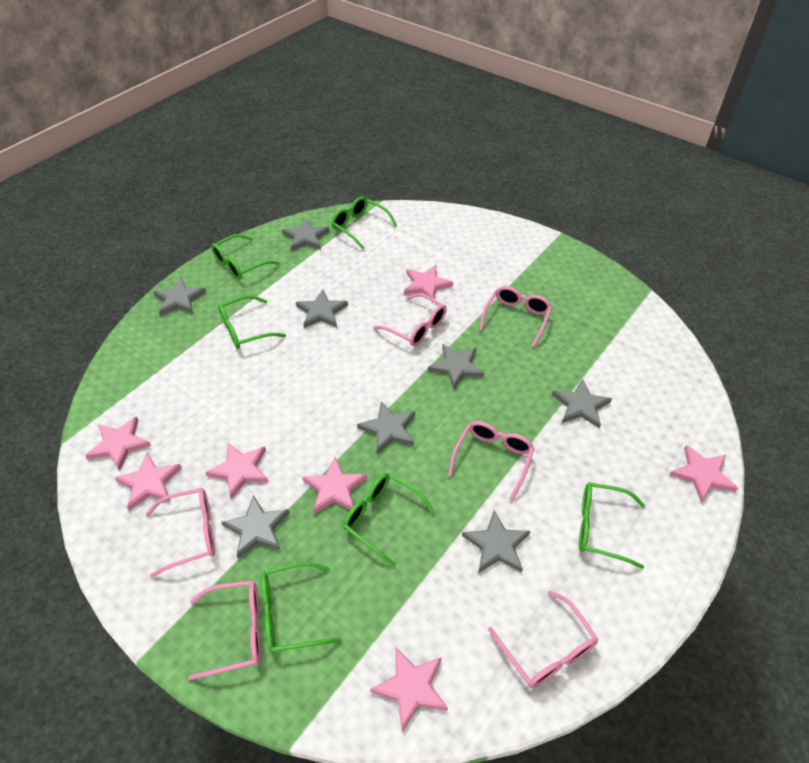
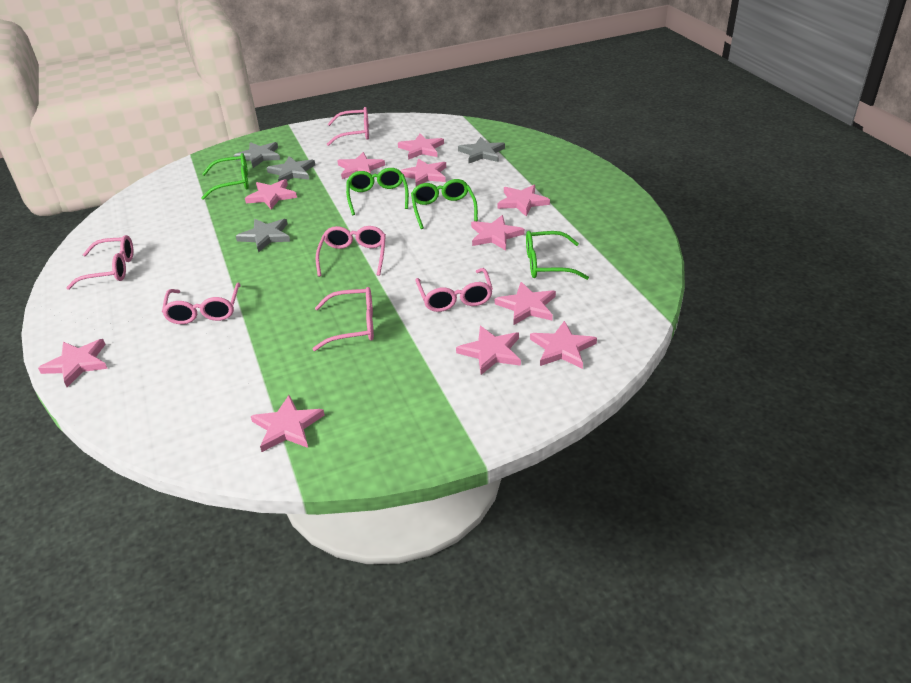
green glasses: [211,234,280,280] [218,295,286,349] [261,562,341,653] [331,196,397,250] [343,473,436,567] [579,482,645,569] = 6 -> [201,153,249,200] [346,168,409,215] [411,179,478,229] [526,231,589,280] = 4
grey star: [153,277,206,316] [221,495,290,559] [282,218,329,251] [296,289,348,328] [357,402,415,454] [428,344,485,389] [462,511,530,573] [552,379,612,428] = 8 -> [234,142,280,168] [236,219,290,253] [267,156,315,182] [458,137,505,163] = 4
pink star: [85,416,151,470] [114,452,182,511] [205,443,269,499] [302,457,367,514] [370,647,448,732] [404,265,453,299] [670,445,738,502] = 7 -> [38,339,108,387] [245,179,297,210] [251,395,325,452] [337,152,385,179] [398,134,444,160] [400,159,446,186] [456,326,521,375] [471,215,525,250] [495,282,556,325] [497,185,550,217] [530,321,597,369] = 11

